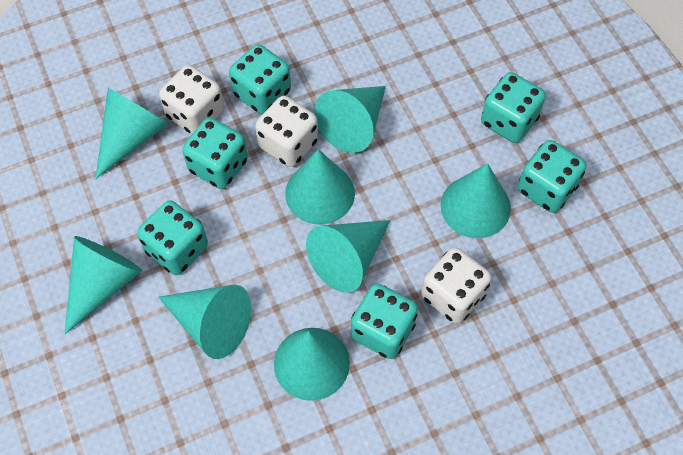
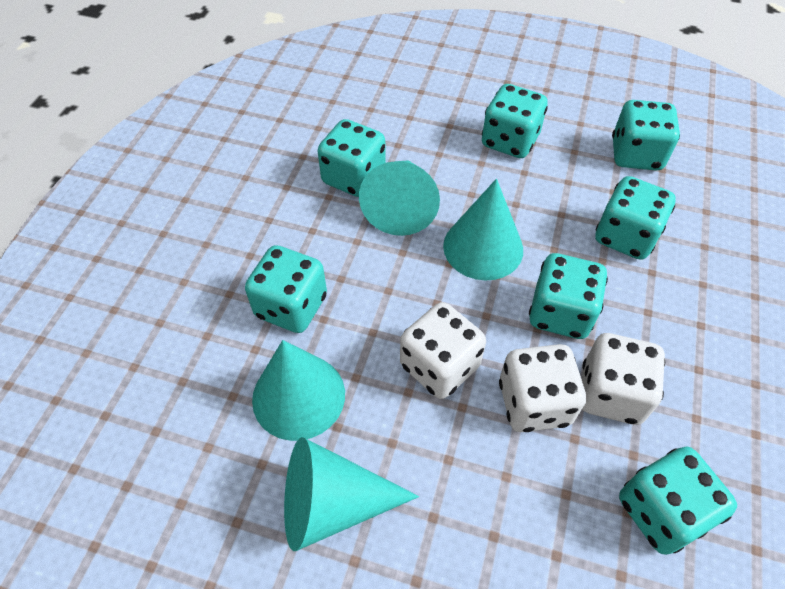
turquoise cone: [64,236,142,334] [96,88,169,179] [158,284,251,359] [274,328,350,401] [285,149,355,225] [306,220,391,293] [314,86,386,153] [441,163,511,238] = 8 -> [252,340,345,441] [284,437,419,551] [359,160,440,236] [443,179,523,281] = 4
turquoise dice: [137,201,208,275] [182,118,248,189] [229,44,291,115] [351,283,418,359] [481,72,546,143] [518,140,586,213] = 6 -> [245,245,327,333] [318,119,386,197] [482,84,548,158] [529,253,608,339] [595,176,676,260] [612,100,680,171] [619,446,737,555] = 7

